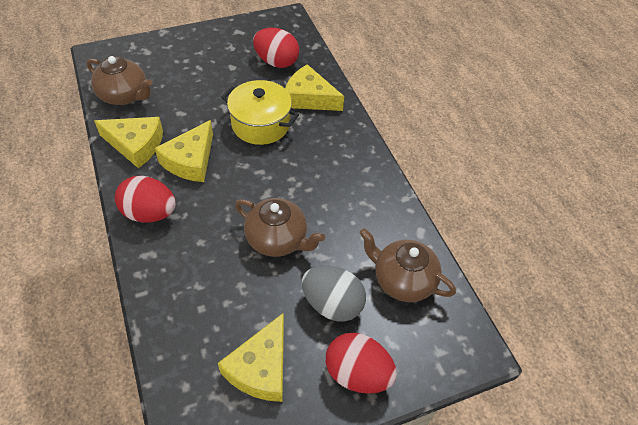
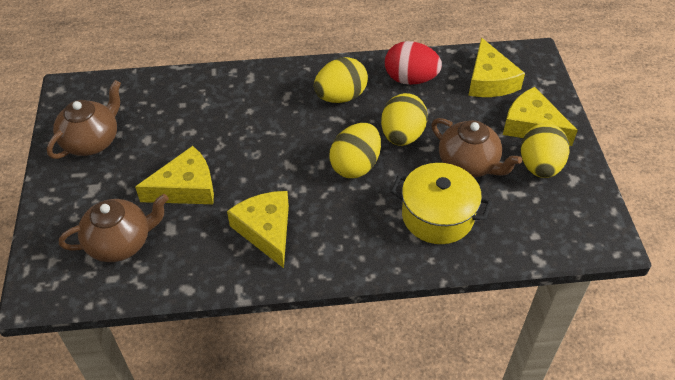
grey egg: [302,266,366,322] = 1 -> none = 0
red egg: [115,176,176,223] [253,28,299,68] [326,333,397,394] = 3 -> [385,41,442,85] = 1
yellow egg: none = 0 -> [314,57,368,103] [329,123,381,178] [381,93,428,146] [521,123,570,178] = 4

